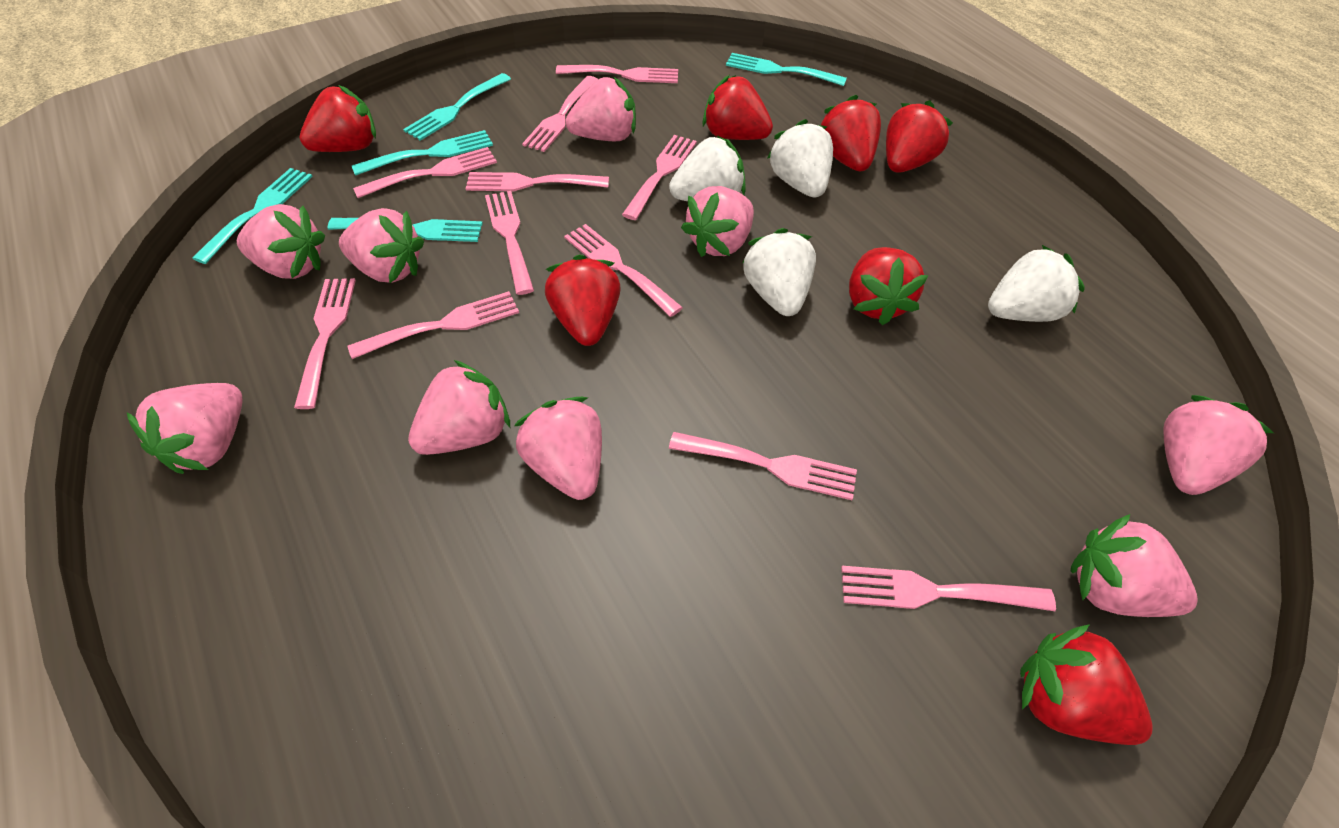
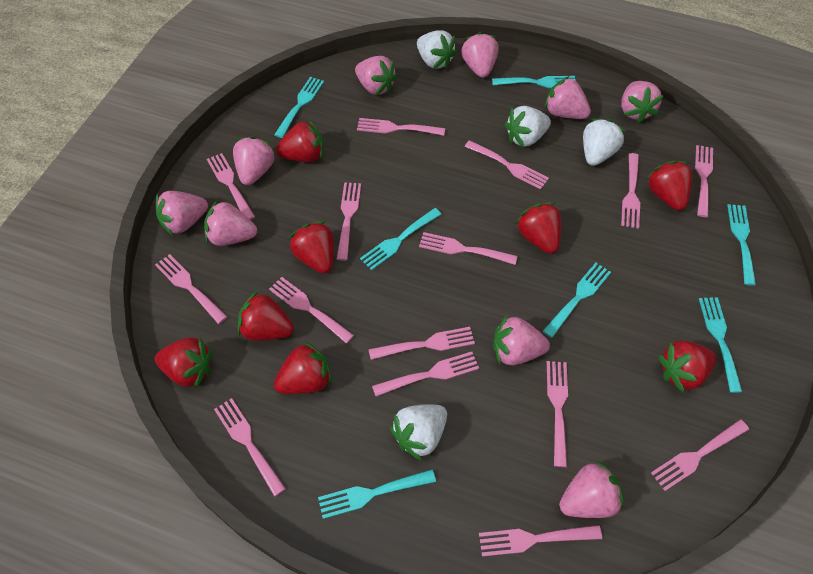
pink fork: [294,278,356,409] [348,291,519,359] [353,147,497,198] [466,172,609,191] [485,191,534,295] [522,76,598,152] [556,65,678,83] [564,224,683,317] [622,135,697,220] [669,432,857,500] [841,566,1056,611] = 11 -> [155,254,227,324] [207,153,255,220] [214,398,286,497] [269,277,354,344] [337,183,361,261] [357,118,445,136] [369,327,475,360] [372,352,479,397] [419,232,518,265] [465,140,549,190] [479,525,602,557] [547,361,568,467] [621,153,640,229] [651,419,749,491] [695,145,713,217] = 15
red strawberry: [300,85,376,152] [545,254,621,346] [702,75,773,140] [821,95,881,171] [849,247,928,325] [886,100,953,173] [1020,624,1153,745] = 7 -> [155,337,212,388] [238,291,294,341] [274,342,332,394] [276,120,324,162] [289,221,334,274] [516,202,561,254] [646,161,692,210] [658,341,716,392] = 8
turquoise fork: [192,168,313,264] [328,218,483,242] [352,130,493,176] [403,73,511,141] [726,53,847,86] = 5 -> [274,77,324,138] [318,469,436,519] [360,208,442,270] [492,76,576,88] [543,263,611,338] [699,297,742,393] [727,204,756,286] = 7

